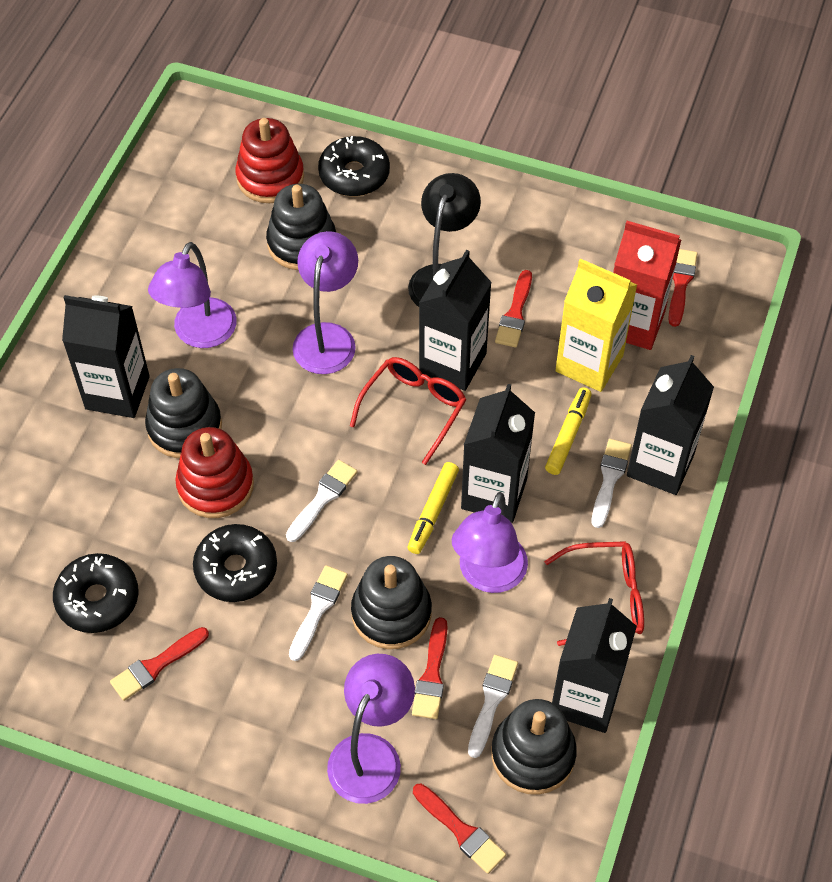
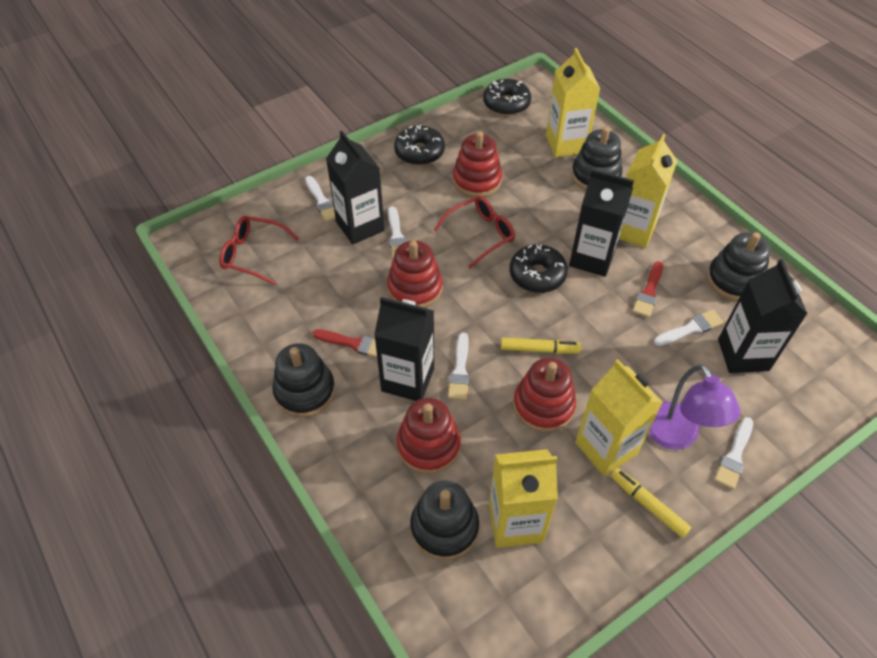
black carton: [62,295,150,418] [419,250,492,391] [461,384,535,523] [552,598,637,733] [627,355,714,495] = 5 -> [326,131,385,244] [374,297,434,401] [569,169,634,277] [718,259,808,373] = 4
black lamp: [408,173,481,307] = 1 -> none = 0
purple lamp: [148,242,237,348] [293,231,358,374] [327,654,415,804] [452,492,528,593] = 4 -> [648,364,741,450] = 1
red brush: [110,627,209,701] [412,617,448,719] [413,784,506,874] [495,270,532,347] [668,249,697,327] = 5 -> [312,329,377,357] [633,261,663,318] = 2
red carton: [613,221,681,350] = 1 -> none = 0
red stacking toy: [175,427,254,518] [235,118,304,203] = 2 -> [387,240,443,308] [396,398,461,474] [452,131,502,197] [513,358,576,432] = 4
white brush: [286,460,357,542] [289,565,348,661] [468,655,518,758] [592,439,632,528] = 4 -> [305,176,336,222] [388,206,407,258] [448,333,470,400] [654,310,723,346] [714,417,753,490] = 5
yellow carton: [555,259,637,392] = 1 -> [489,449,558,548] [546,48,600,157] [575,359,663,476] [619,134,677,248] = 4

